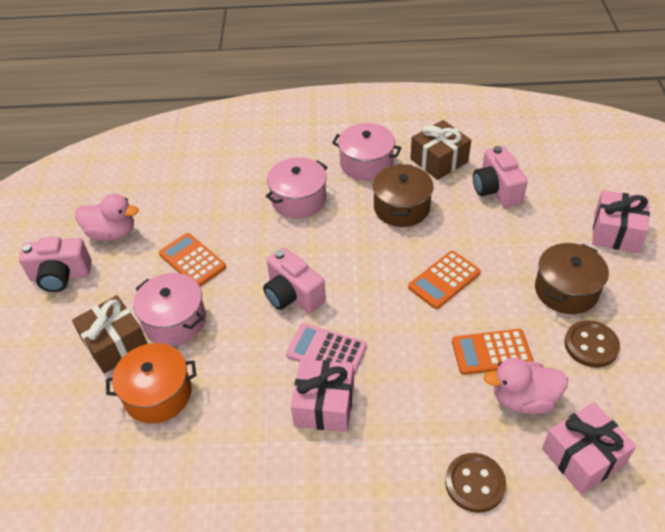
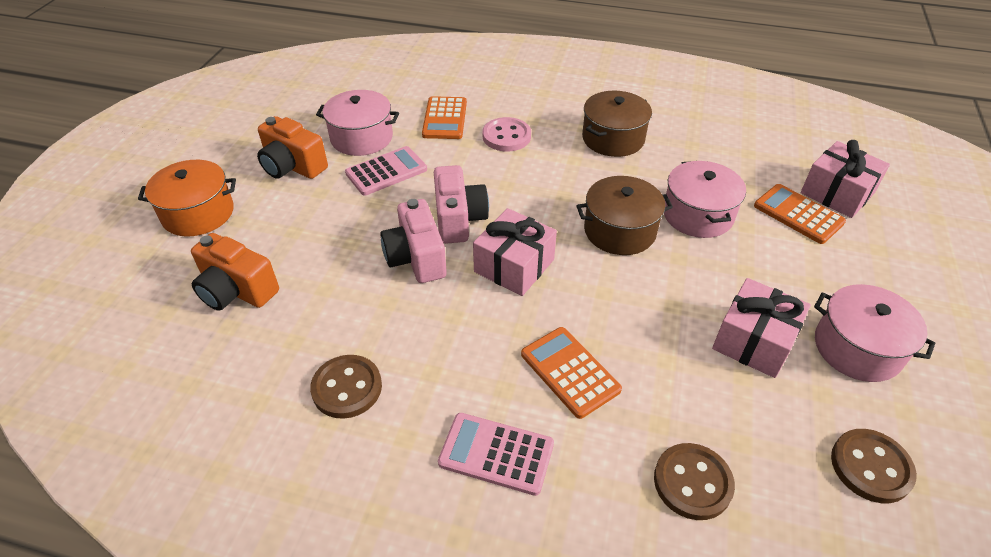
brown button: [445,453,506,513] [564,320,620,368] = 2 -> [310,355,382,419] [654,443,735,520] [831,429,917,503] = 3
brown gift: [72,295,147,374] [410,120,471,180] = 2 -> none = 0
orange camera: none = 0 -> [191,233,279,311] [257,116,328,179] = 2
pink button: none = 0 -> [483,117,531,152] = 1
pink calculator: [286,323,367,376] = 1 -> [345,146,427,195] [438,413,554,496] = 2
pink camera: [19,237,91,292] [263,247,326,313] [473,146,528,208] = 3 -> [380,199,447,283] [434,165,489,244] = 2
pink duck: [75,194,139,241] [484,358,568,414] = 2 -> none = 0

